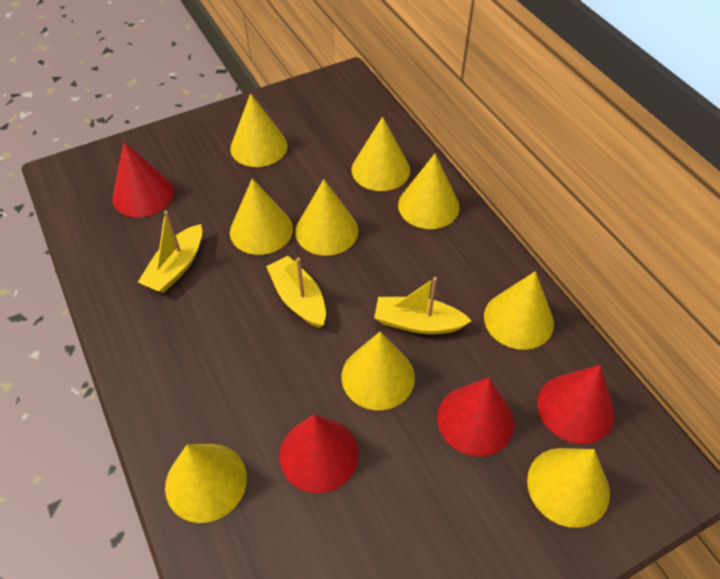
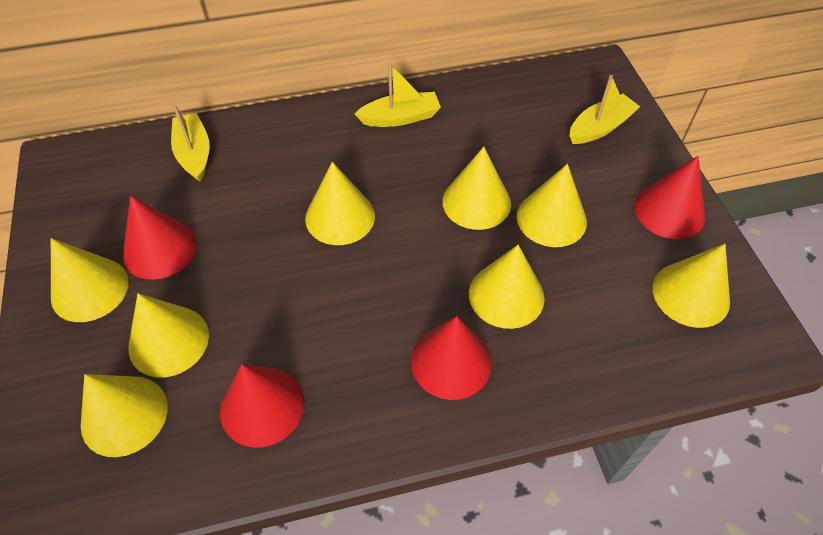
yellow cone: [165,444,247,523] [230,93,288,167] [230,178,293,255] [295,179,358,256] [341,332,415,410] [351,117,410,191] [398,154,460,229] [484,271,554,350] [527,448,610,528] = 9 -> [51,238,129,322] [81,374,168,457] [128,293,209,377] [305,162,375,245] [442,147,511,230] [469,245,545,329] [517,164,587,247] [653,244,730,328] = 8

